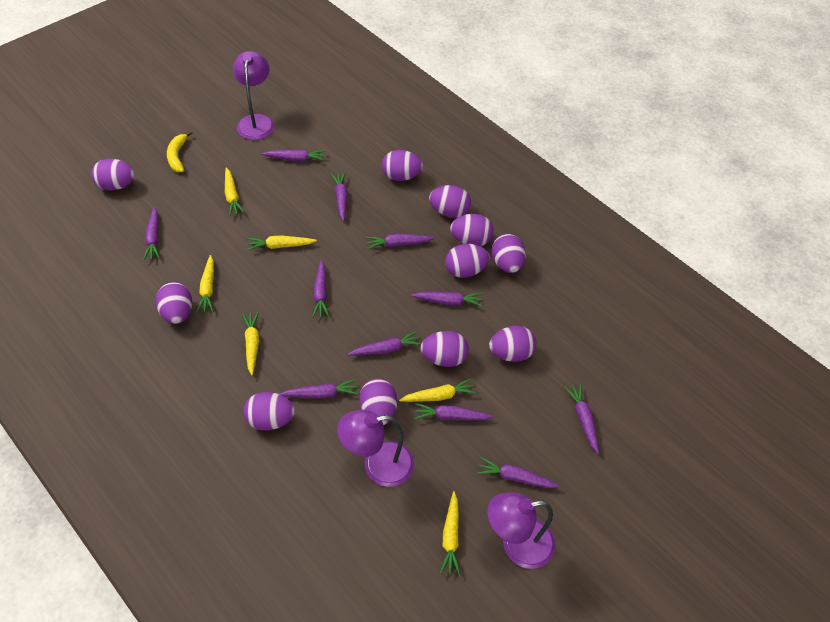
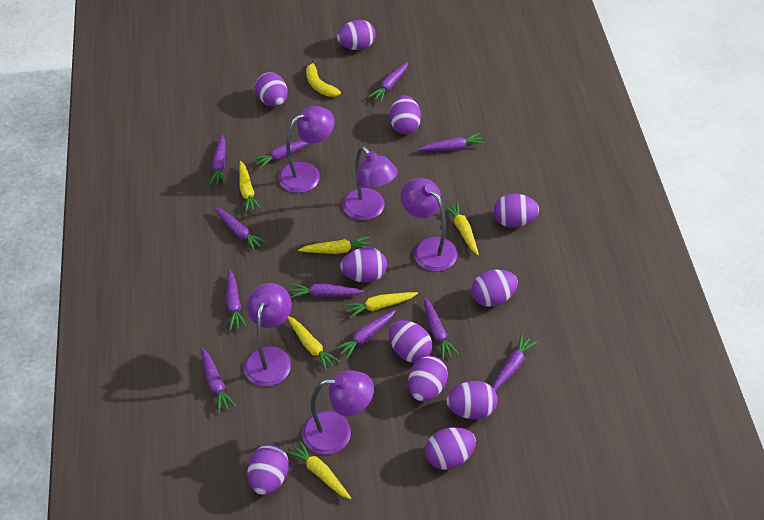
purple lamp: [233,51,274,140] [337,410,414,487] [487,492,555,569] = 3 -> [244,283,292,386] [278,106,335,193] [302,371,374,455] [343,146,398,220] [401,178,457,271] = 5

